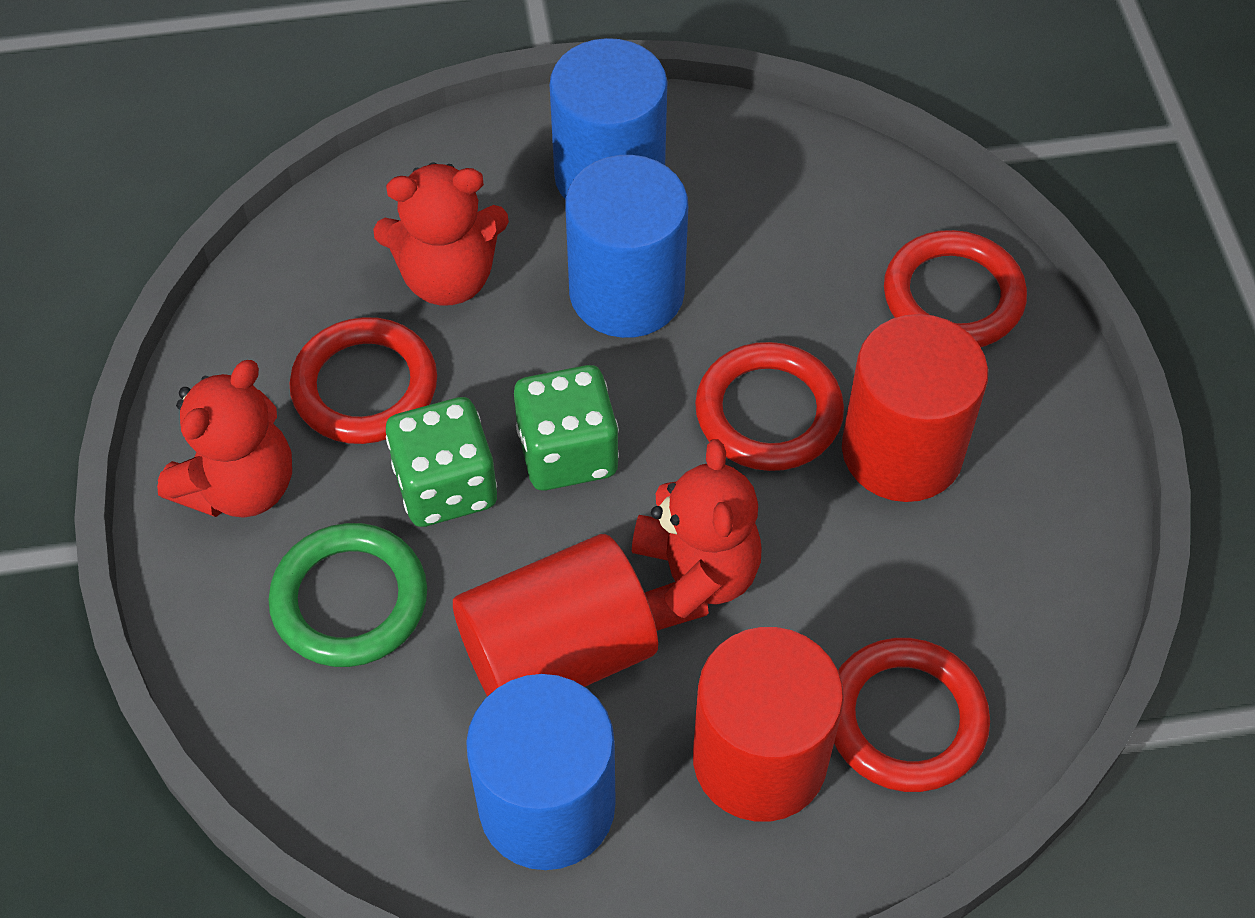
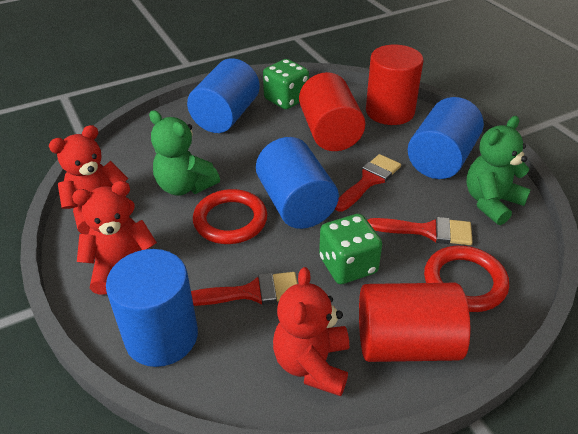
blue cylinder: [466,674,616,870] [550,38,667,199] [565,155,688,338] = 3 -> [106,249,198,367] [187,58,260,133] [256,137,339,229] [408,97,484,179] = 4
green ring: [268,523,427,667] = 1 -> none = 0
green teddy bear: none = 0 -> [149,110,220,196] [466,116,531,225] = 2
red brush: none = 0 -> [191,272,298,306] [335,154,401,212] [367,217,473,245] = 3
red ring: [289,317,437,444] [695,342,844,471] [834,638,990,792] [884,230,1027,347] = 4 -> [193,189,267,244] [424,246,509,312] = 2

